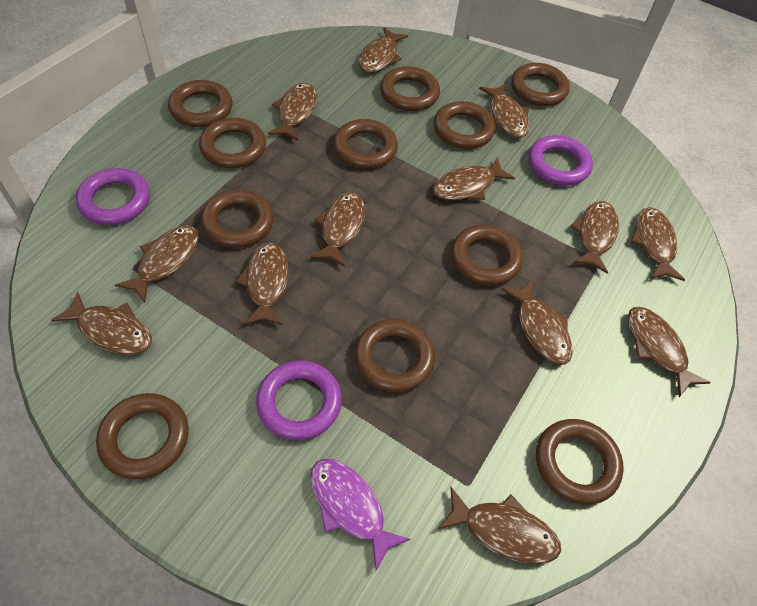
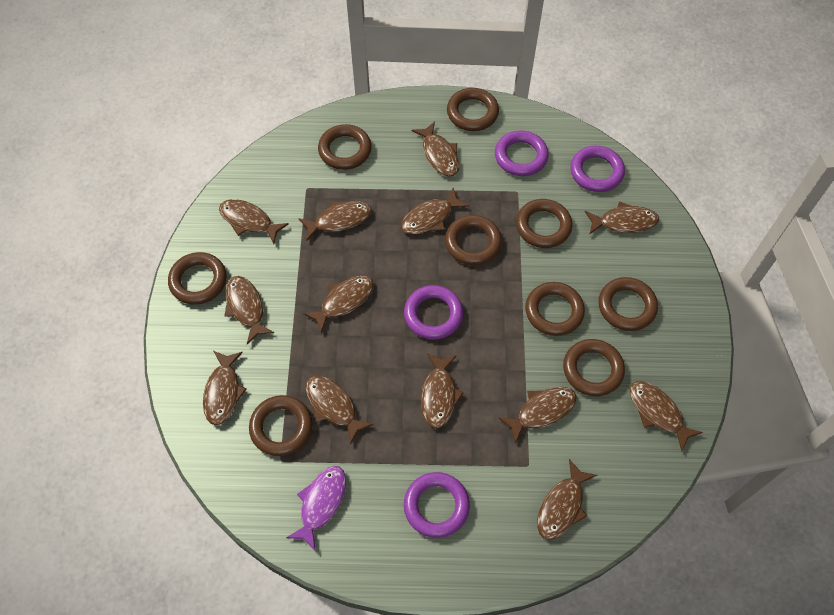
brown ring: [96,393,189,479] [168,80,232,127] [199,118,266,168] [201,189,273,248] [333,119,398,169] [355,319,435,392] [380,66,440,111] [434,101,496,149] [451,225,523,286] [511,63,570,106] [536,419,624,505] = 11 -> [168,252,227,305] [249,395,312,456] [318,124,372,170] [445,215,502,265] [447,88,499,131] [516,199,572,248] [525,282,585,336] [563,339,625,396] [599,277,658,331] = 9
purple ring: [76,168,150,225] [256,360,342,440] [528,135,593,186] = 3 -> [404,285,463,339] [404,472,470,538] [495,131,549,176] [570,146,625,192] = 4

